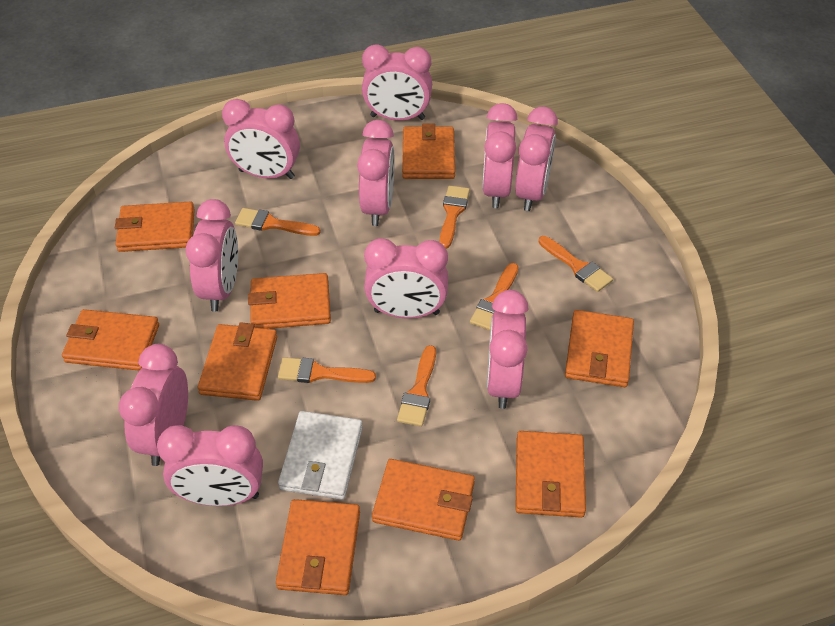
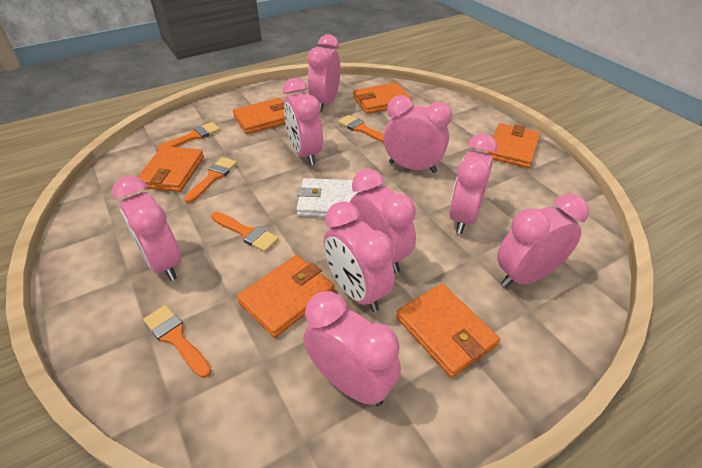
orange brush: [235,208,321,236] [278,357,376,383] [397,345,436,426] [440,185,470,249] [470,263,519,330] [538,236,613,292] = 6 -> [143,305,212,378] [157,122,220,151] [184,157,237,203] [211,212,279,252] [338,115,384,143] = 5
orange wallet: [62,309,159,371] [115,202,195,252] [198,322,277,401] [248,273,331,329] [276,499,360,595] [372,459,475,541] [402,123,455,179] [515,431,586,518] [565,310,634,387] = 9 -> [138,146,204,192] [233,98,286,134] [237,255,335,338] [353,82,412,114] [396,284,500,378] [487,123,540,168] = 6
pink clock: [119,344,188,466] [157,425,263,506] [185,199,238,312] [222,99,300,179] [357,120,395,226] [362,44,432,121] [364,238,448,319] [482,103,518,208] [487,290,529,409] [515,107,558,211] = 10 -> [112,176,181,281] [283,78,323,165] [304,291,401,406] [307,34,340,112] [324,201,395,312] [350,169,416,273] [383,95,452,173] [449,134,498,234] [497,194,589,287] = 9

